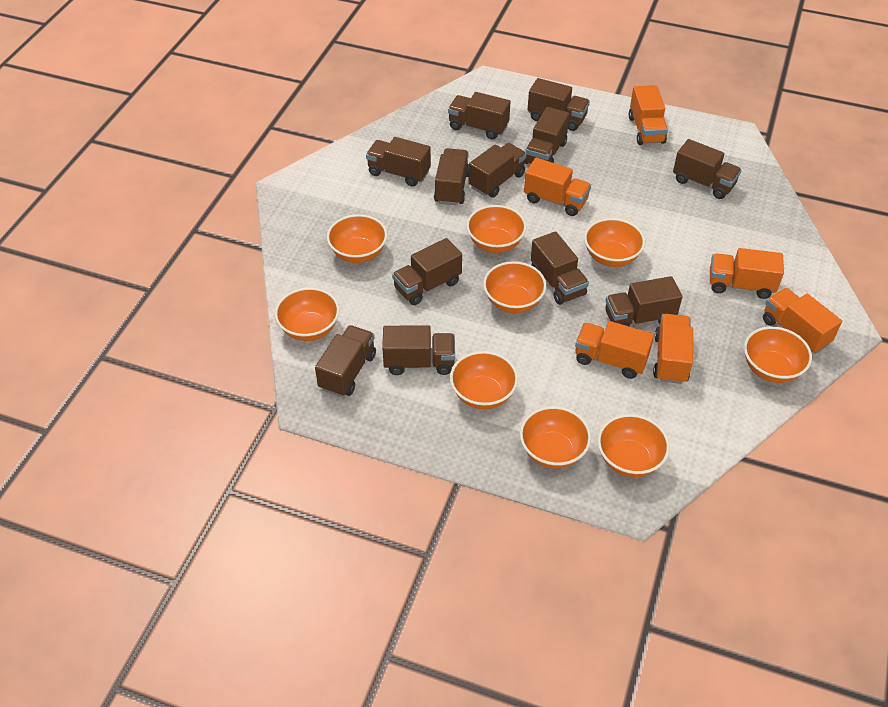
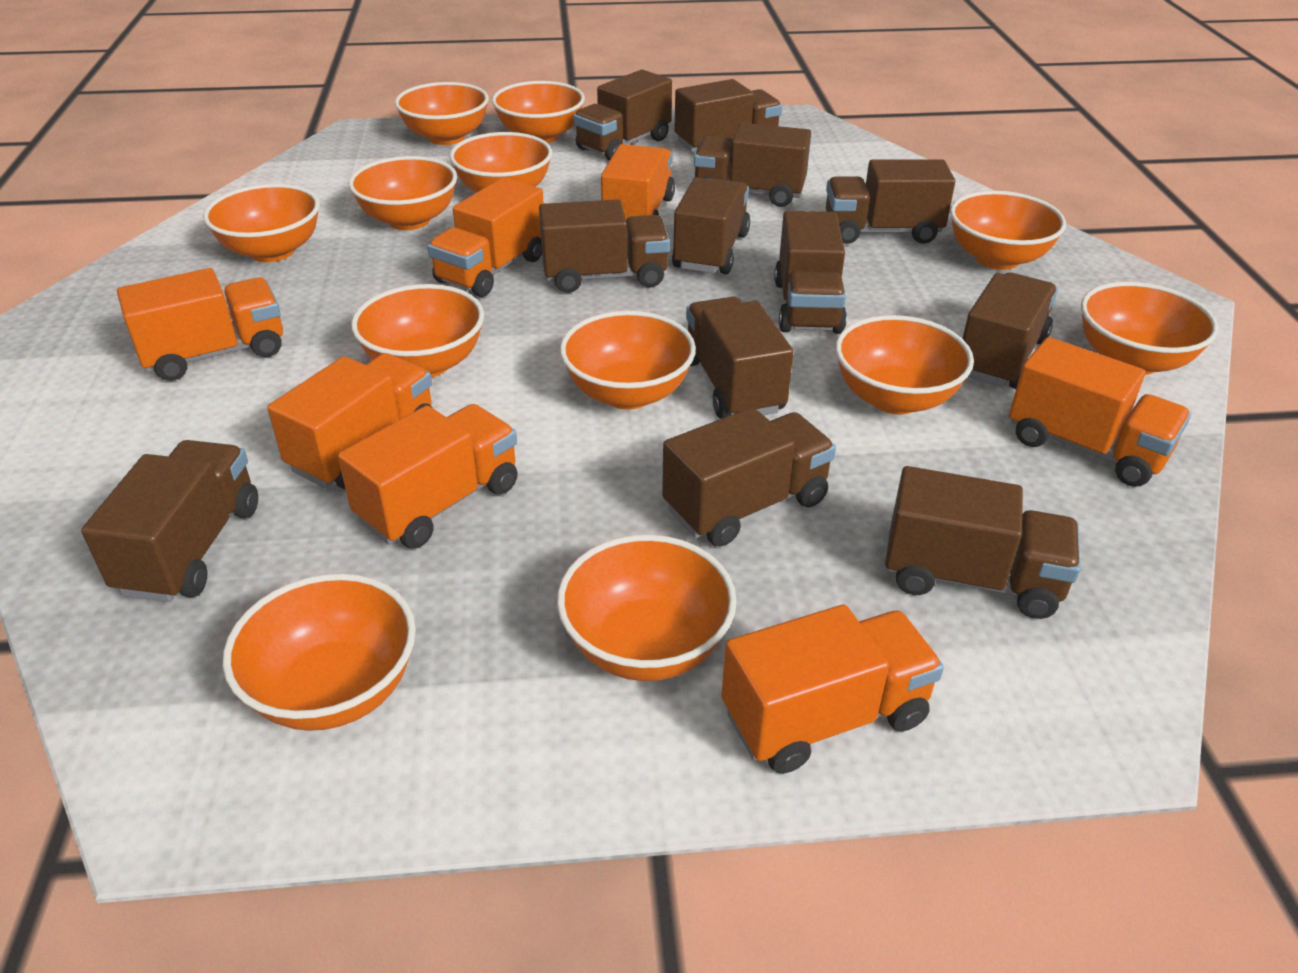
orange bowl: [275,287,339,341] [327,214,387,263] [450,351,518,409] [466,205,526,253] [483,261,546,313] [520,406,591,469] [584,218,645,267] [598,414,670,477] [744,327,812,383] = 9 -> [203,184,320,262] [223,574,416,731] [349,156,457,230] [351,284,484,377] [395,82,489,145] [449,132,552,192] [492,81,585,143] [557,535,737,681] [560,311,696,409] [835,315,974,414] [950,191,1066,270] [1081,282,1218,375] = 12
orange truck: [524,158,591,216] [575,321,654,379] [629,85,668,145] [653,314,693,384] [710,248,784,299] [763,288,842,354] = 6 -> [117,268,283,381] [267,353,433,490] [338,404,518,549] [427,178,544,297] [601,144,675,219] [722,604,944,774] [1009,337,1191,487] = 7

